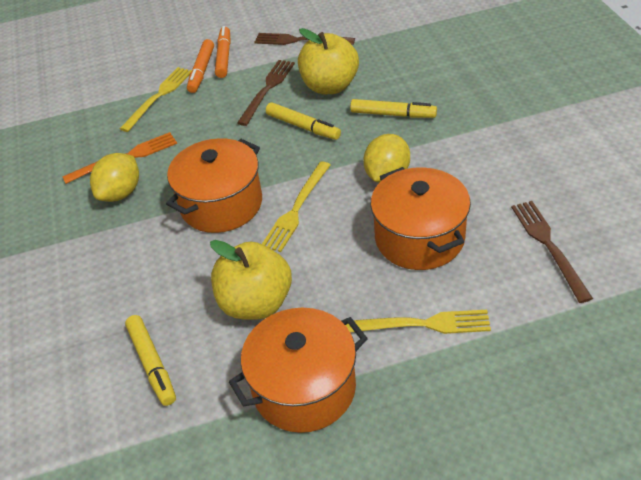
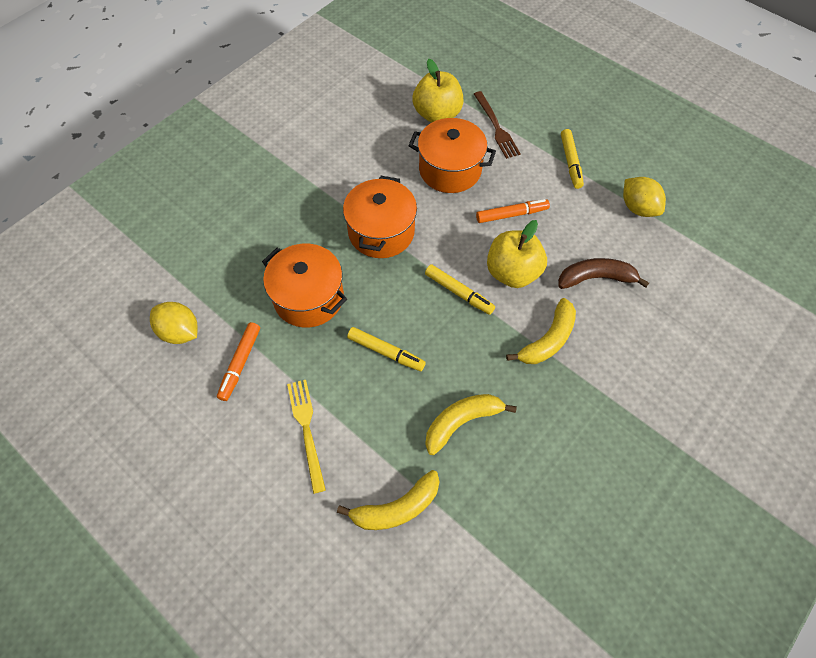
brown banana: none = 0 -> [558,258,649,289] = 1
brown fork: [237,60,295,126] [255,33,355,45] [511,201,593,303] = 3 -> [474,91,521,159] = 1
orange fork: [62,132,177,184] = 1 -> none = 0
yellow banana: none = 0 -> [337,470,440,530] [425,394,517,455] [506,298,576,364] = 3
yellow fork: [120,67,192,132] [262,162,331,252] [345,310,491,334] = 3 -> [287,380,326,494] = 1

